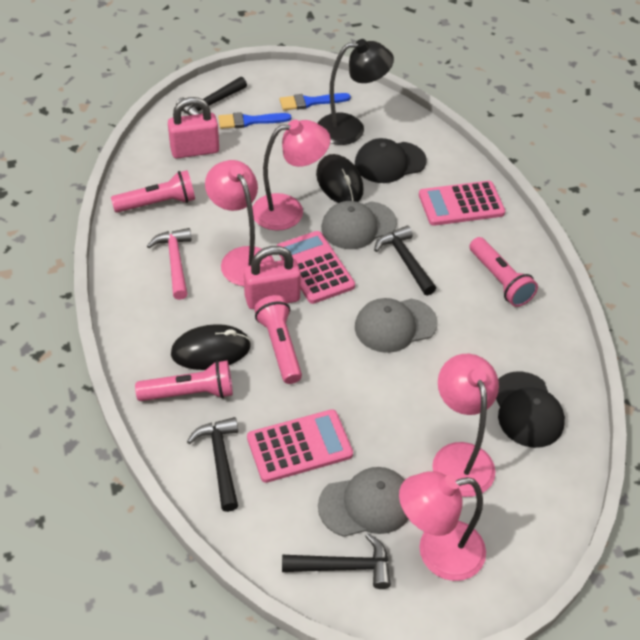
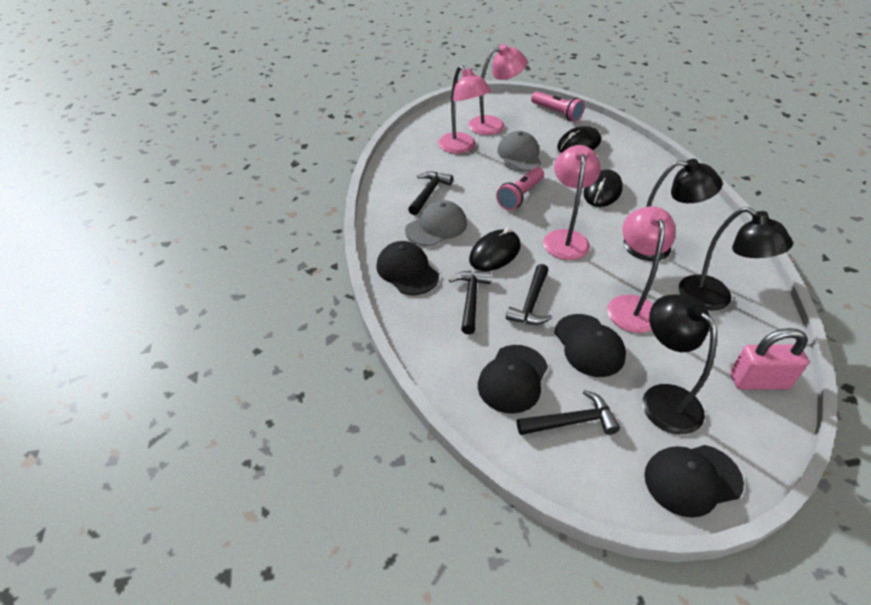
black cap: [355,138,426,183] [496,371,565,448] = 2 -> [376,241,439,295] [478,345,548,414] [554,314,626,377] [644,445,744,518] = 4
black lamp: [317,39,394,145] = 1 -> [623,159,723,261] [642,294,717,434] [679,207,793,311] = 3
black mouse: [171,324,251,370] [316,154,364,203] = 2 -> [469,228,521,271] [557,126,601,153] [583,170,623,207] = 3
blue brush: [218,112,291,129] [280,93,351,110] = 2 -> none = 0
grey cap: [318,467,409,537] [321,201,397,249] [355,298,437,353] = 3 -> [405,200,467,246] [497,131,541,171] = 2
pink calculator: [247,409,353,483] [277,231,355,304] [419,181,505,226] = 3 -> none = 0
pink flashlight: [111,170,195,213] [135,360,233,401] [254,295,302,384] [469,237,538,307] = 4 -> [496,167,544,210] [531,91,585,122] = 2
pink hammer: [147,228,192,300] = 1 -> none = 0
pink padlock: [168,97,219,159] [244,246,301,309] = 2 -> [730,328,809,390] = 1

